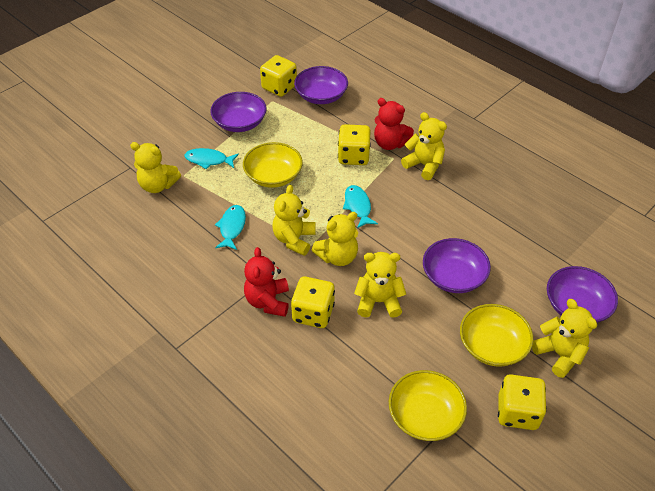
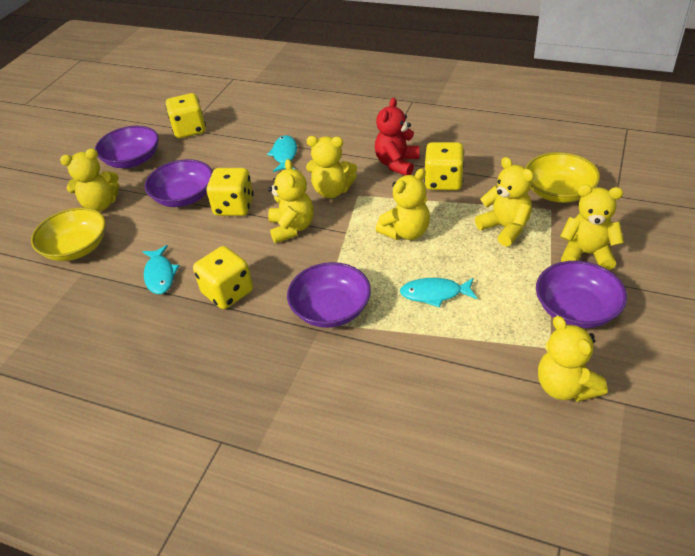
red teddy bear: [244,247,289,317] [374,98,414,150] = 2 -> [375,98,420,175] = 1
yellow bowl: [243,142,303,188] [389,370,467,441] [460,304,533,367] = 3 -> [31,208,106,261] [525,152,600,203] = 2
yellow teddy bear: [130,142,181,193] [272,185,316,256] [312,212,358,266] [354,252,406,318] [401,112,447,180] [532,299,597,378] = 6 -> [60,149,119,212] [268,159,314,243] [306,136,357,198] [376,168,430,240] [475,157,534,247] [538,316,608,402] [560,185,624,270] = 7

